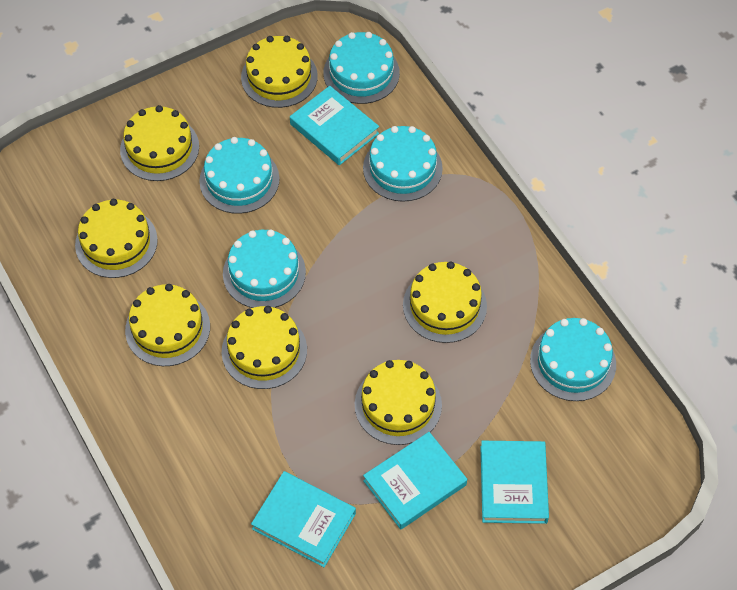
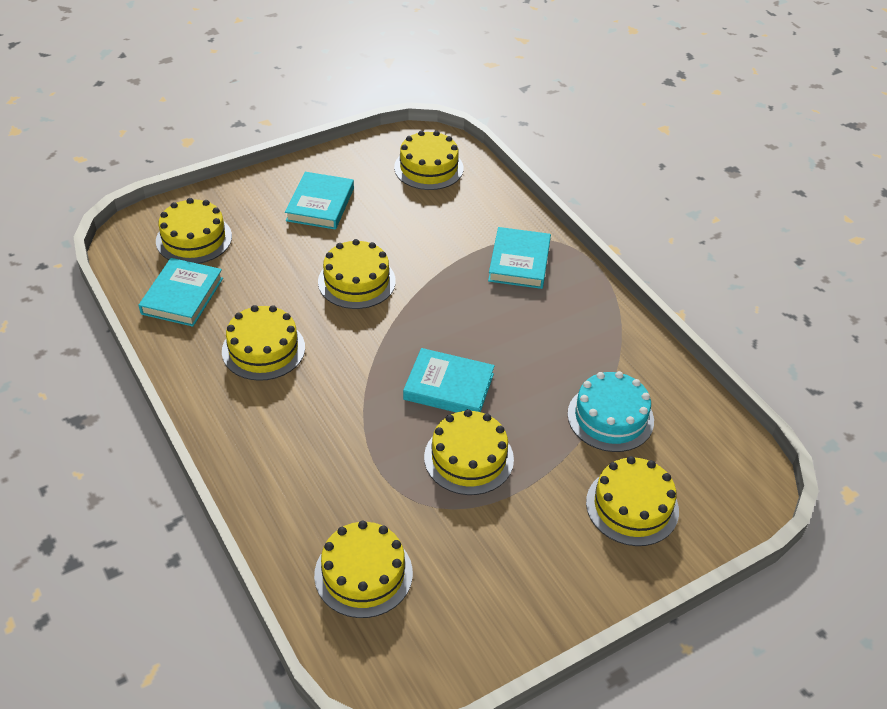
turquoise cake: [199,137,280,214] [223,229,306,308] [323,32,400,104] [363,126,443,202] [530,318,616,401] = 5 -> [567,371,654,452] = 1

